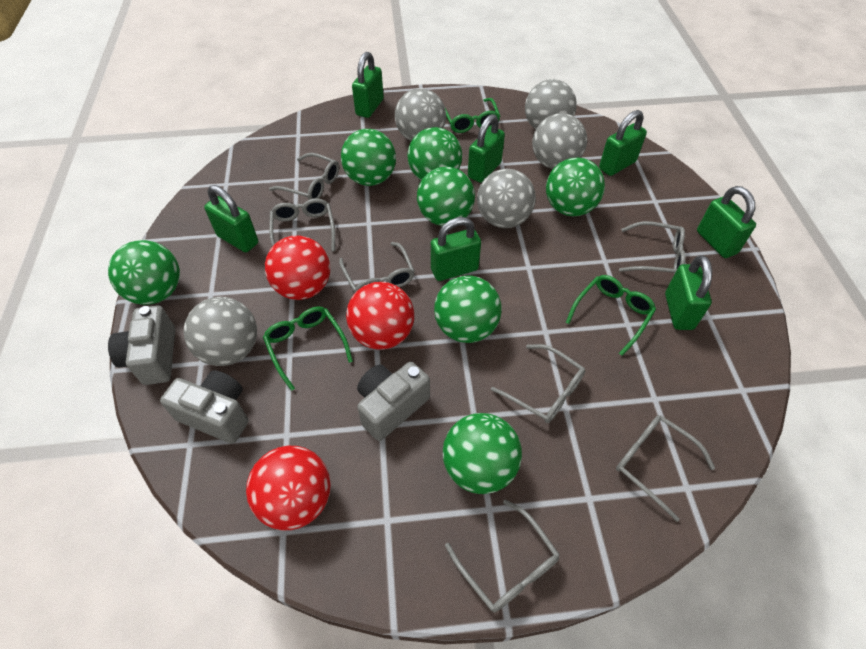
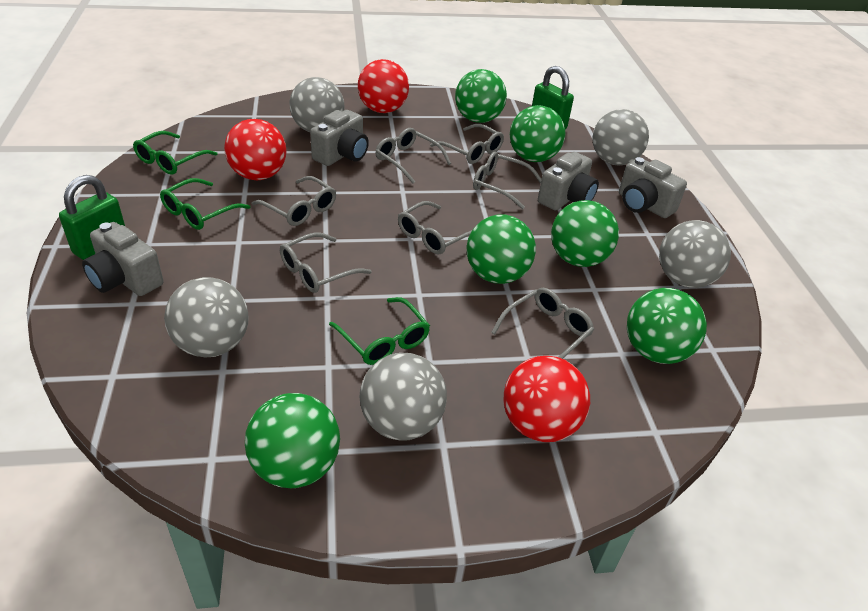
green ball: [108,240,180,305] [341,129,396,186] [407,127,462,180] [417,167,475,226] [434,275,502,343] [443,413,522,494] [546,157,605,216] = 7 -> [245,393,340,488] [455,69,507,123] [467,215,536,284] [510,105,565,162] [551,200,619,267] [627,288,707,364] = 6
green padlock: [204,185,258,252] [352,52,384,118] [431,217,481,281] [468,114,505,183] [599,110,647,176] [665,255,712,330] [697,186,756,258] = 7 -> [59,175,125,260] [532,66,574,129] = 2
grey camera: [108,305,175,385] [160,370,248,444] [357,362,430,441] = 3 -> [82,222,164,296] [310,110,369,166] [538,152,599,211] [619,157,687,218] = 4

